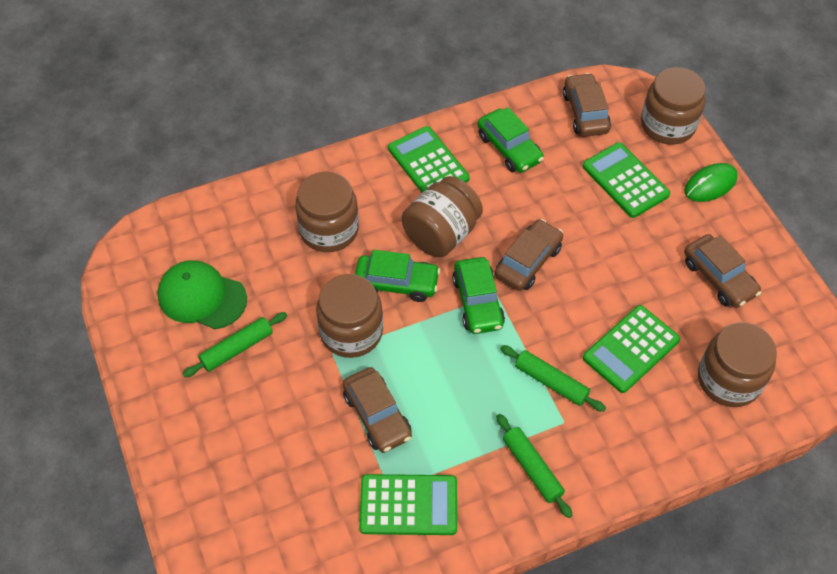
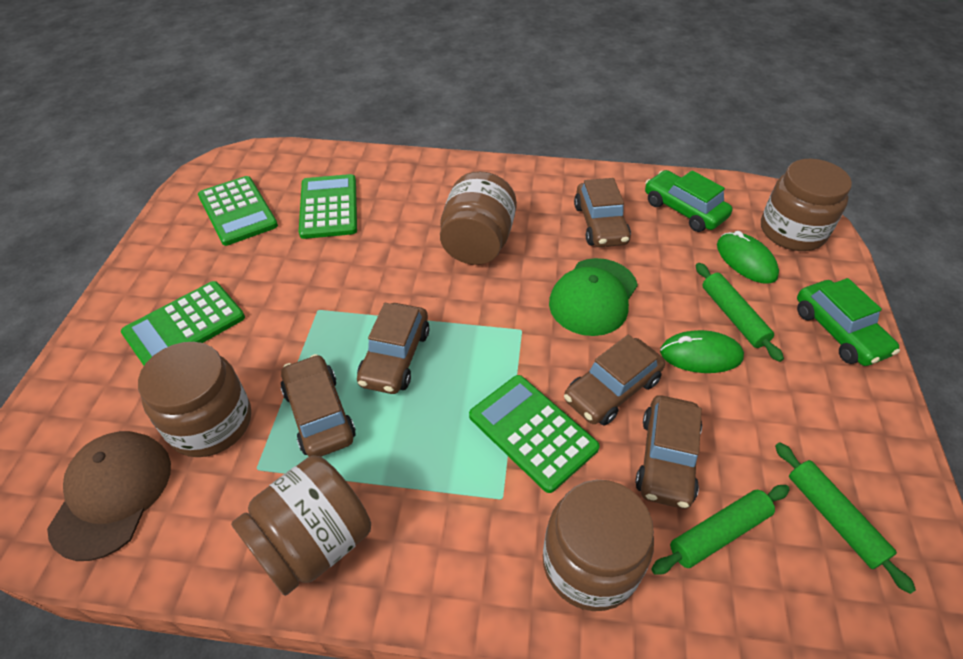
brown cap: none = 0 -> [47,431,171,561] = 1
brown car: [343,367,412,453] [495,219,563,291] [563,73,611,137] [684,234,761,308] = 4 -> [281,354,356,457] [357,303,430,394] [564,335,665,426] [574,178,631,247] [635,395,702,509] = 5
green car: [355,250,440,302] [452,257,505,334] [478,107,544,173] = 3 -> [645,170,733,232] [797,278,900,366] = 2
green mouse: [684,163,738,202] = 1 -> [660,330,744,373] [717,231,779,284] = 2

